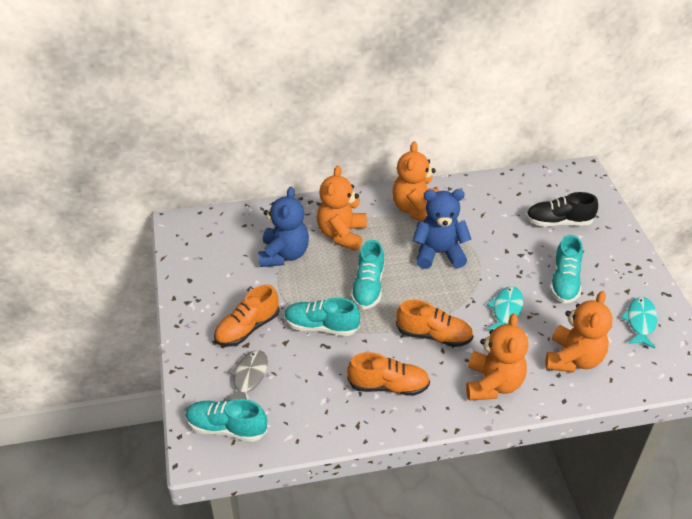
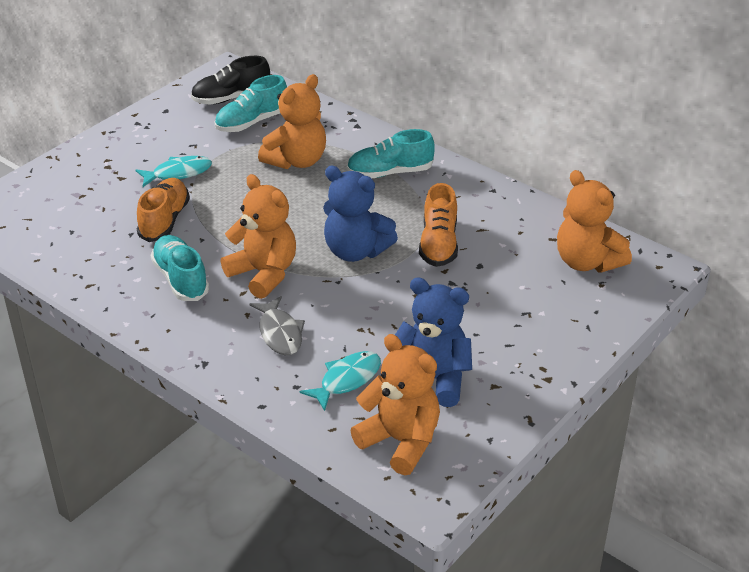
orange shoe: [214,285,279,347] [347,352,430,396] [396,300,473,347] = 3 -> [137,178,190,242] [419,183,458,267] = 2
turquoise shoe: [186,399,268,442] [284,297,360,336] [351,240,385,310] [550,235,583,303] = 4 -> [151,235,209,301] [214,75,287,132] [347,129,435,178] = 3

